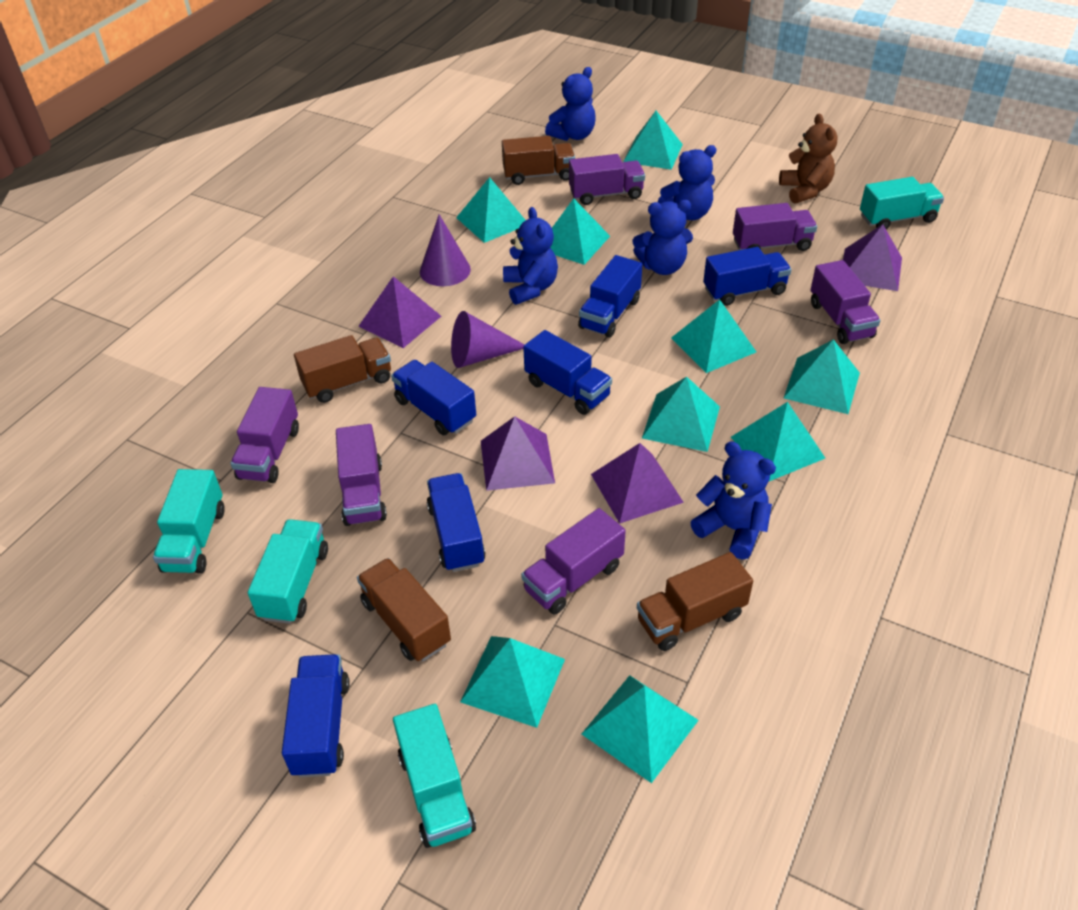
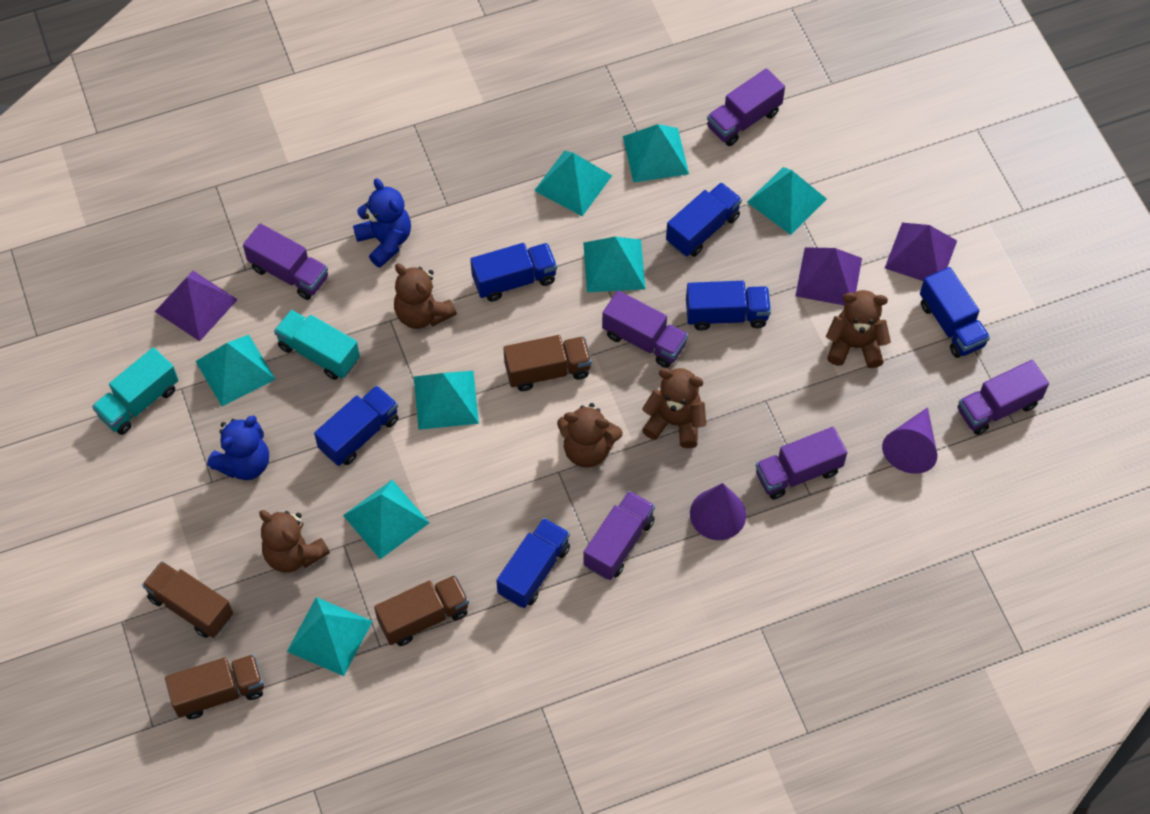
blue teddy bear: [503,207,558,305] [545,67,596,141] [632,200,693,275] [658,145,716,220] [690,442,776,559] = 5 -> [207,415,269,480] [353,178,411,268] = 2
brown teddy bear: [779,114,837,204] = 1 -> [259,510,330,572] [394,264,457,329] [557,403,623,468] [642,368,706,448] [826,290,891,368] = 5
purple pyramid: [359,276,441,348] [481,416,555,491] [591,443,684,524] [843,224,902,291] = 4 -> [155,271,238,341] [795,247,862,305] [885,223,957,281] = 3
turquoise pyramid: [456,177,526,243] [460,636,565,728] [550,198,610,265] [582,675,699,783] [623,111,683,170] [642,377,720,452] [671,299,756,373] [731,402,825,481] [784,339,860,414] = 9 -> [195,335,276,406] [287,597,373,676] [343,480,430,559] [414,371,479,430] [534,151,612,216] [583,237,645,292] [623,124,689,183] [747,167,827,235] = 8
turquoise truck: [153,469,225,574] [248,519,328,624] [393,704,476,848] [860,177,944,229] = 4 -> [92,347,178,435] [274,310,360,380] = 2

